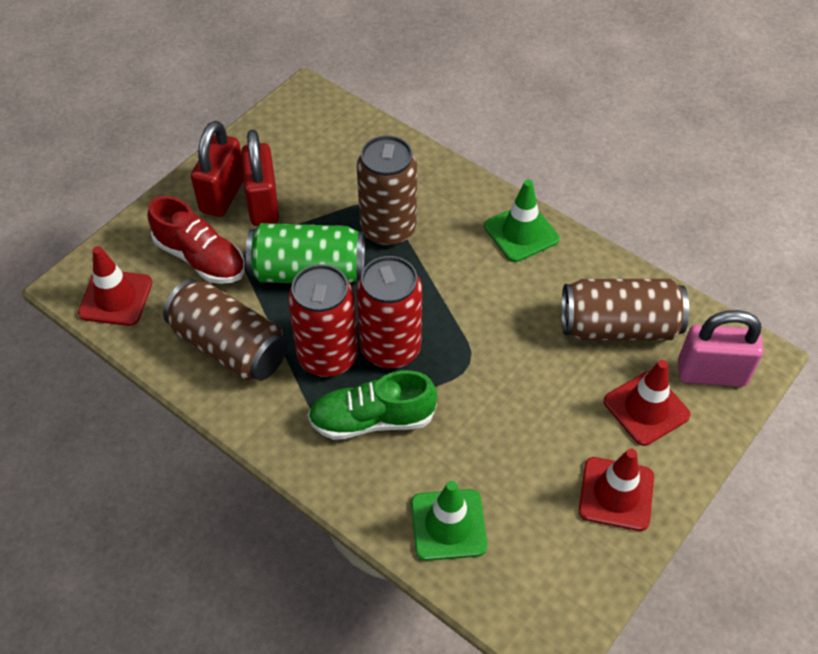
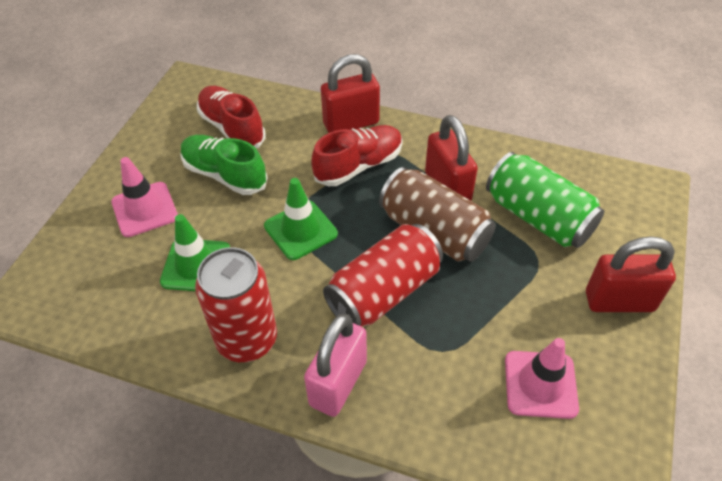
brown can: [163,279,288,381] [357,135,417,247] [561,279,689,340] = 3 -> [379,167,496,262] = 1
pink traffic cone: none = 0 -> [111,157,178,237] [505,338,579,419] = 2
red padlock: [191,121,244,217] [241,129,279,226] = 2 -> [321,54,380,133] [425,115,478,201] [586,236,676,312] = 3
red shoe: [148,196,245,284] = 1 -> [197,86,266,148] [311,125,403,186] = 2
red traffic cone: [78,246,152,326] [579,449,654,531] [604,360,690,446] = 3 -> none = 0

